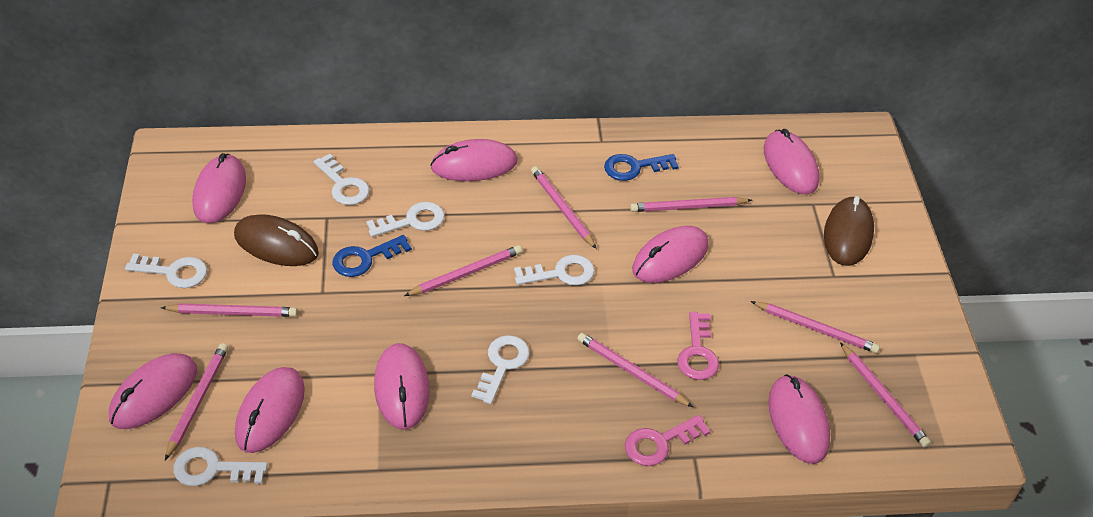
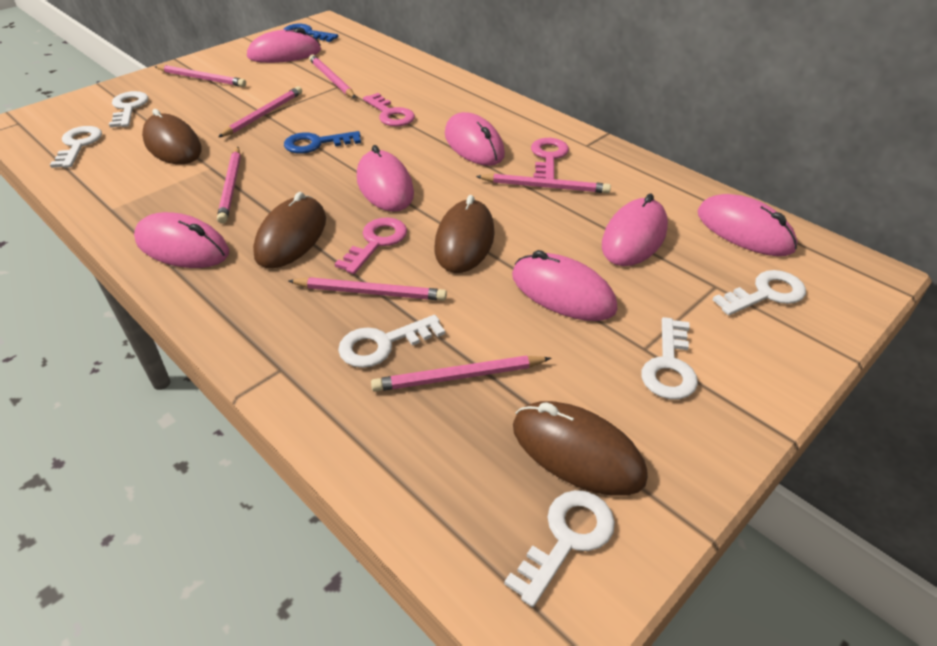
brown mouse: [234,214,319,266] [824,196,874,266] = 2 -> [142,109,202,164] [253,192,326,268] [434,195,495,273] [513,401,648,496] = 4
pink key: [625,415,710,466] [677,312,719,380] = 2 -> [335,217,407,274] [363,93,415,127] [531,138,569,179] = 3
pink mouse: [109,353,197,429] [192,153,246,223] [235,367,305,453] [374,343,429,430] [430,139,518,181] [632,226,709,283] [764,129,819,194] [768,374,830,464] = 8 -> [134,212,229,268] [247,28,321,63] [357,145,414,212] [445,112,505,166] [512,250,618,321] [602,194,668,266] [697,194,798,256] = 7
pink pencil: [161,303,297,317] [165,343,228,460] [404,245,522,296] [531,166,597,249] [577,333,693,407] [630,197,752,212] [750,301,880,353] [840,343,931,448] = 8 -> [154,65,246,87] [217,147,241,224] [218,86,302,137] [288,277,447,301] [309,55,356,98] [371,356,551,392] [476,174,611,193] = 7

